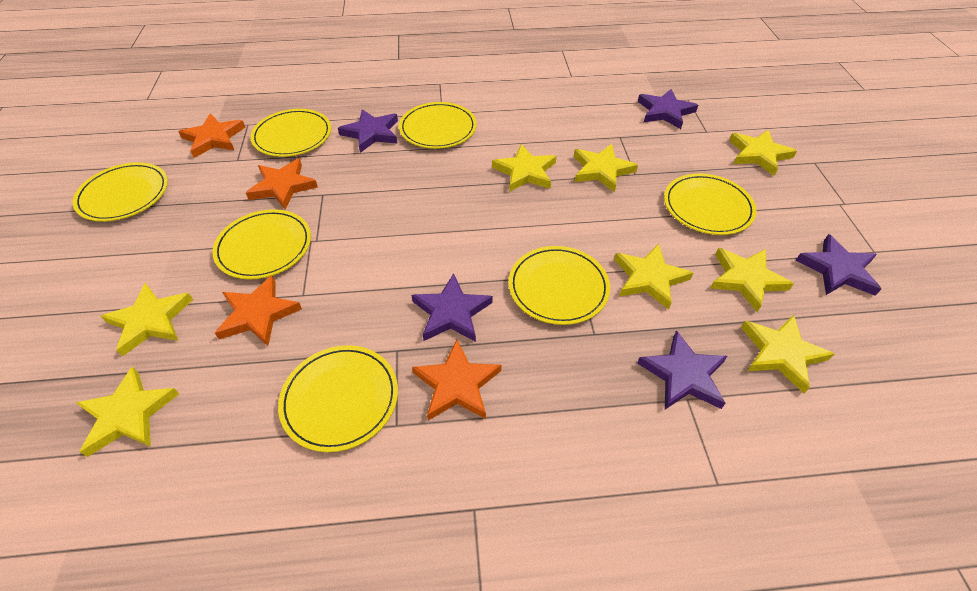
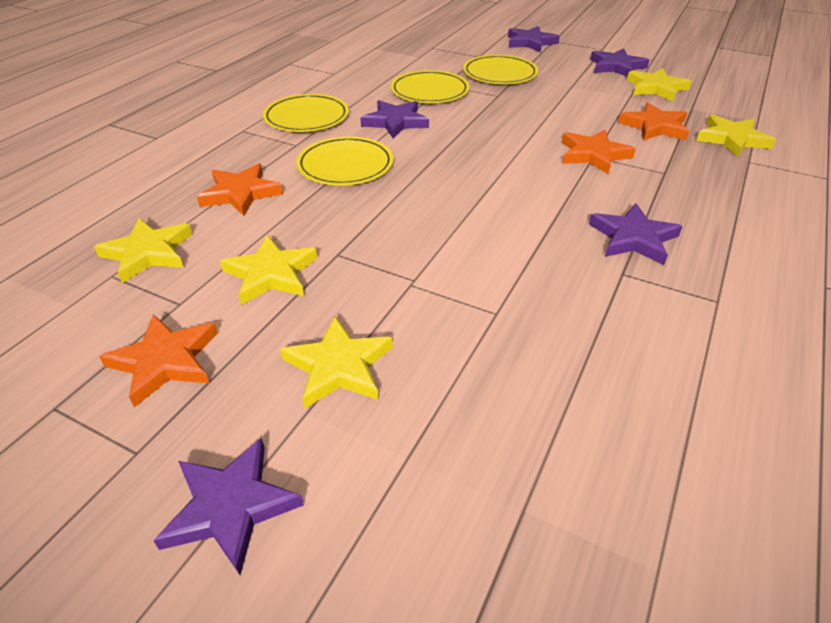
yellow plate: [73,162,168,222] [212,209,311,280] [250,109,331,157] [278,345,398,452] [399,102,477,149] [509,246,610,325] [664,173,757,235] = 7 -> [263,94,349,132] [296,136,394,185] [390,70,470,103] [463,55,538,84] = 4
yellow star: [76,367,179,457] [101,283,193,357] [492,144,557,192] [574,144,638,193] [614,244,693,310] [710,248,794,312] [729,130,797,176] [741,315,834,393] = 8 -> [94,218,192,283] [220,235,318,305] [280,316,393,409] [627,68,692,101] [696,114,776,157] = 5

